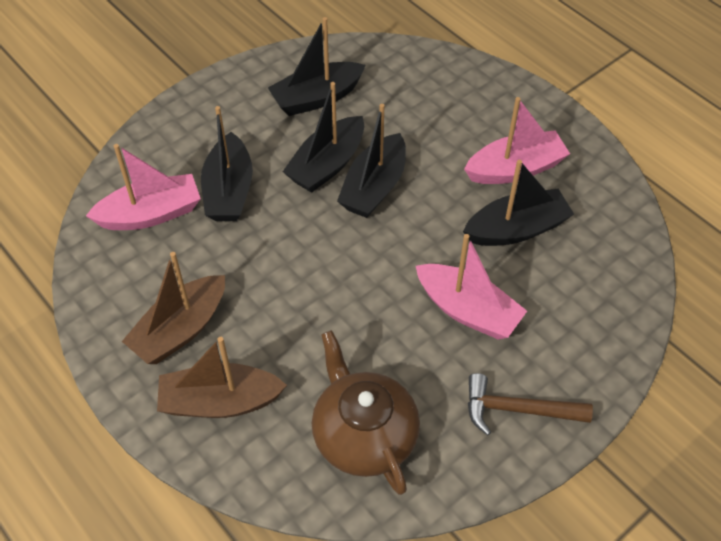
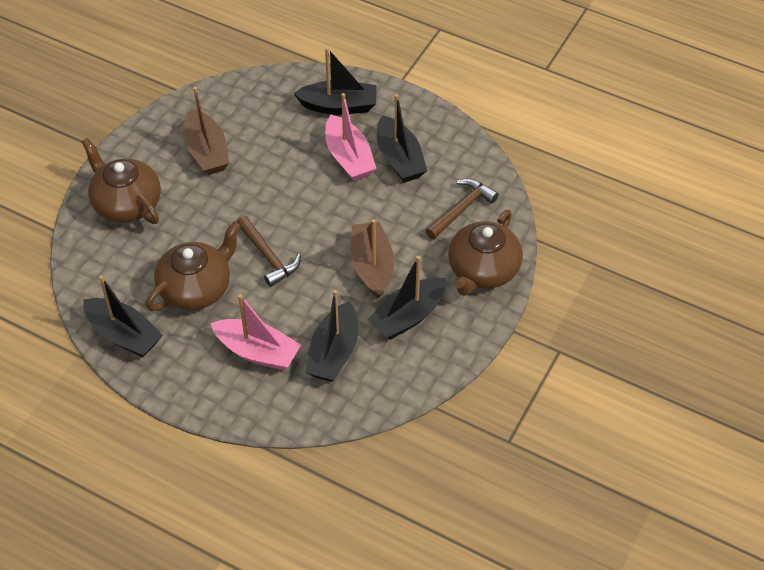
brown hammer: [468,373,593,435] = 1 -> [237,216,301,287] [425,179,499,239] = 2
brown teapot: [312,330,420,495] = 1 -> [82,138,161,224] [146,221,241,311] [448,209,523,296] = 3
pink boat: [86,144,201,230] [416,234,527,340] [464,97,570,184] = 3 -> [211,294,301,370] [325,93,377,181] = 2

